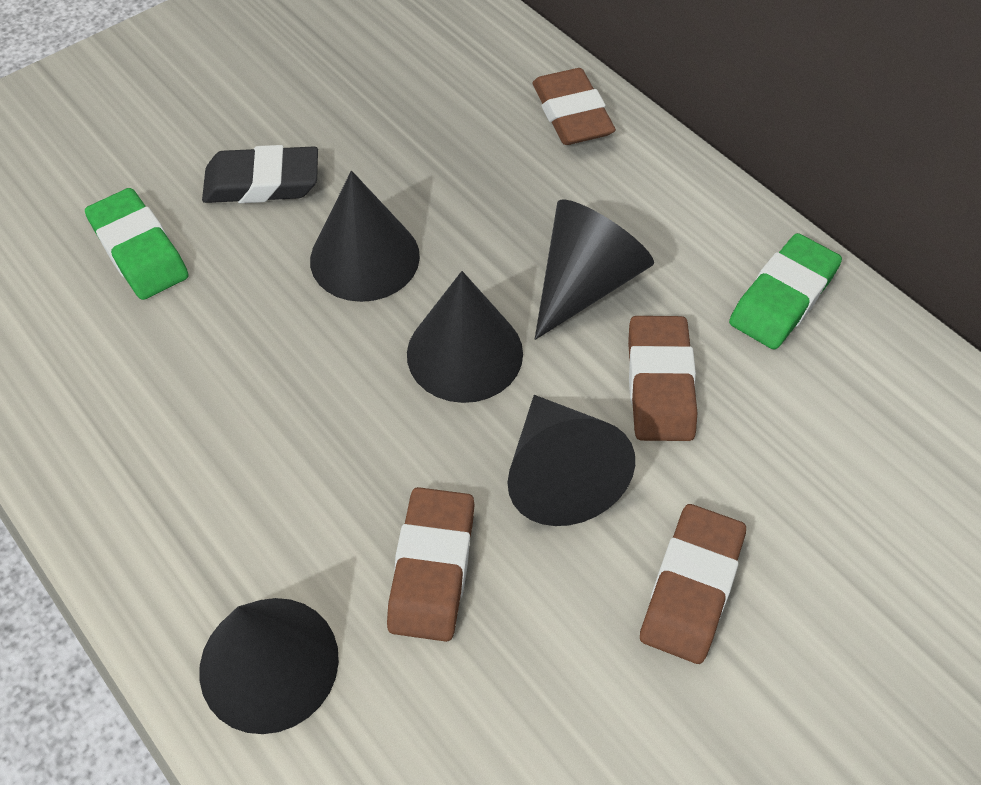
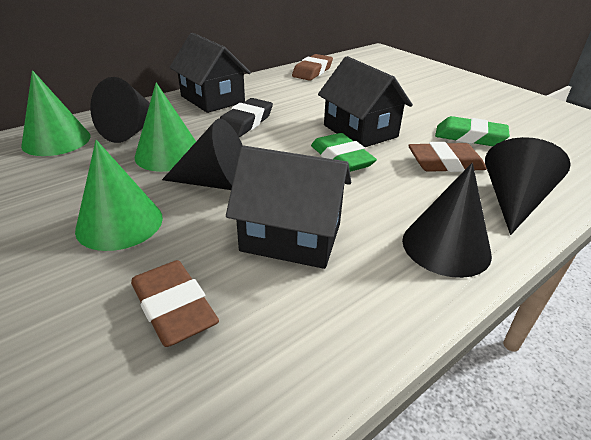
black cone: [199,598,339,734] [310,171,420,302] [407,271,523,403] [507,395,635,526] [535,199,654,340] = 5 -> [90,77,150,143] [162,119,243,190] [402,163,492,278] [485,137,571,235] = 4
black house: none = 0 -> [169,33,251,113] [226,146,351,269] [318,56,413,147] = 3
brown eraser: [387,487,475,642] [533,68,616,145] [628,316,698,441] [640,504,746,664] = 4 -> [131,260,219,347] [292,54,333,81] [408,142,487,172] = 3
green cone: none = 0 -> [21,70,91,156] [75,140,163,251] [135,82,196,172] = 3

